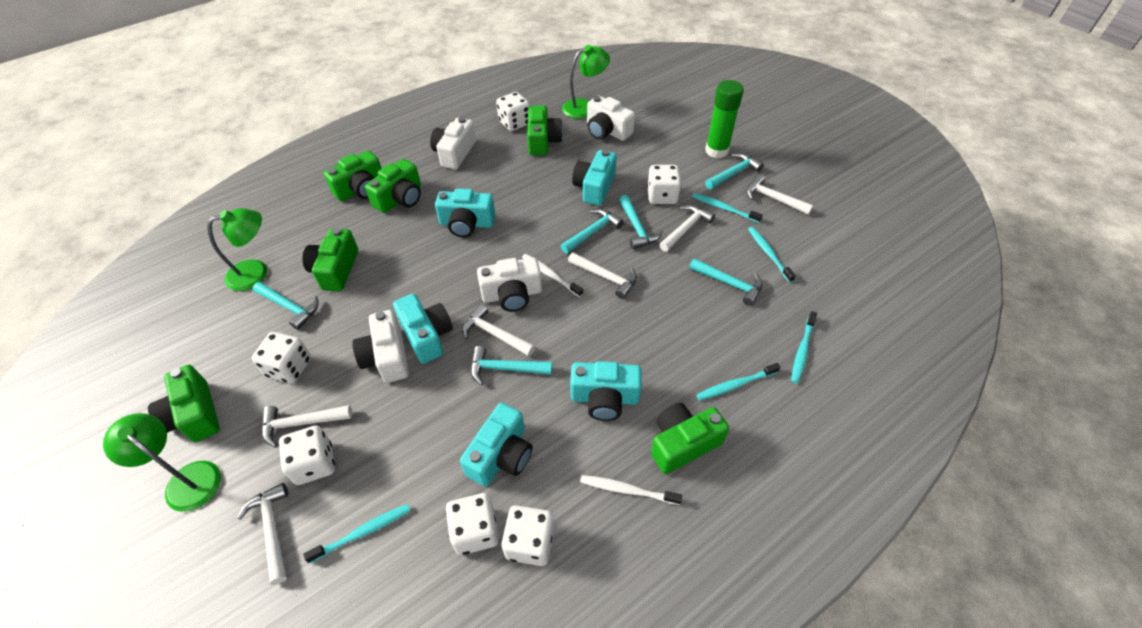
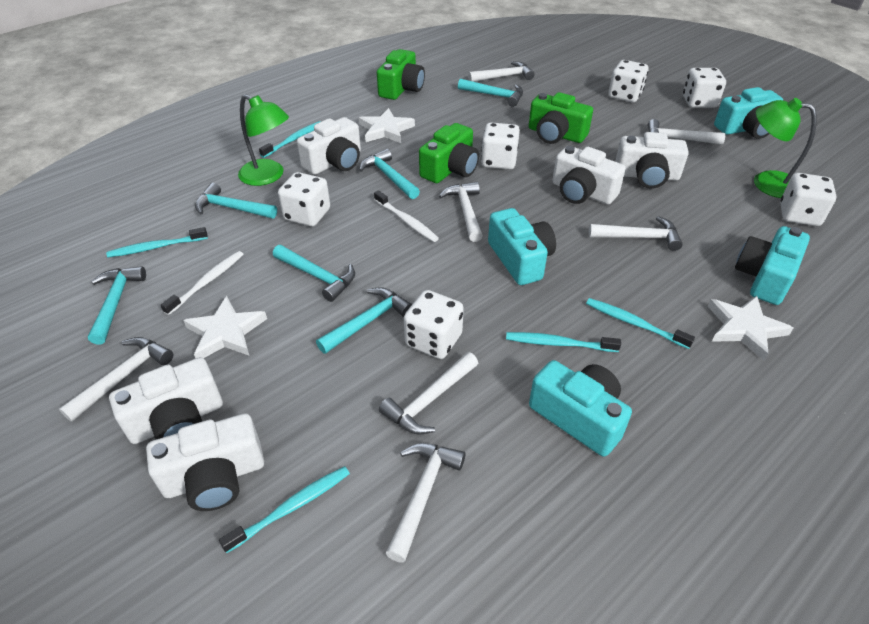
green camera: [148,365,220,442] [302,228,358,291] [324,151,382,201] [365,159,421,213] [527,105,563,156] [651,403,729,474] = 6 -> [377,49,425,100] [419,123,479,183] [529,92,593,144] = 3
green glue stick: [705,80,744,158] = 1 -> none = 0
green lamp: [103,413,221,512] [207,208,267,291] [562,45,610,119] = 3 -> [238,94,289,186] [754,98,817,198] = 2
turquoise camera: [393,294,453,364] [435,189,496,238] [460,403,532,486] [570,361,642,421] [572,150,617,206] = 5 -> [488,208,556,285] [529,360,632,457] [714,87,783,139] [735,226,810,305] = 4
white camera: [352,310,409,383] [430,117,476,169] [477,258,542,312] [587,96,635,141] = 4 -> [109,357,223,444] [146,413,264,511] [297,117,361,175] [552,146,626,204] [615,132,689,189] = 5
white hammer: [237,483,288,585] [262,405,352,448] [462,304,535,356] [568,252,637,299] [659,205,715,252] [746,174,814,215] = 6 -> [59,337,173,422] [379,352,478,434] [385,443,466,563] [439,182,483,242] [468,61,534,82] [589,216,683,251] [648,119,726,145] = 7
white star: none = 0 -> [183,296,267,359] [359,108,415,143] [708,296,793,361] = 3

